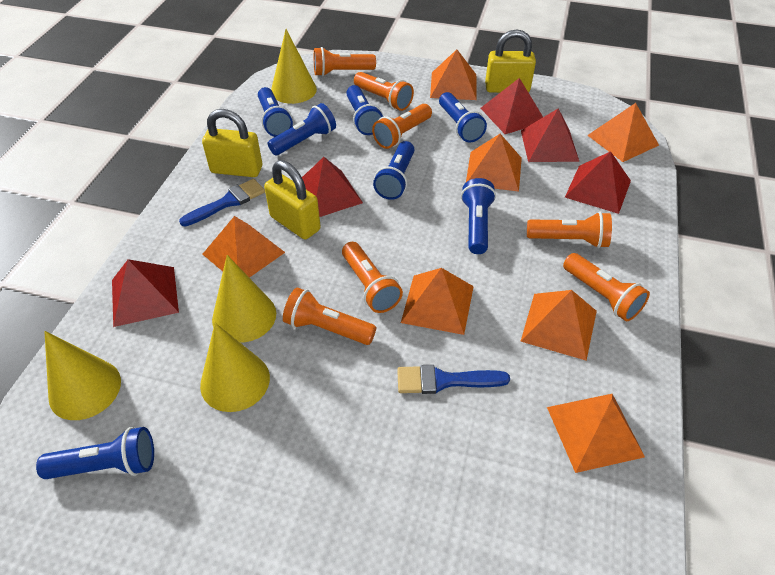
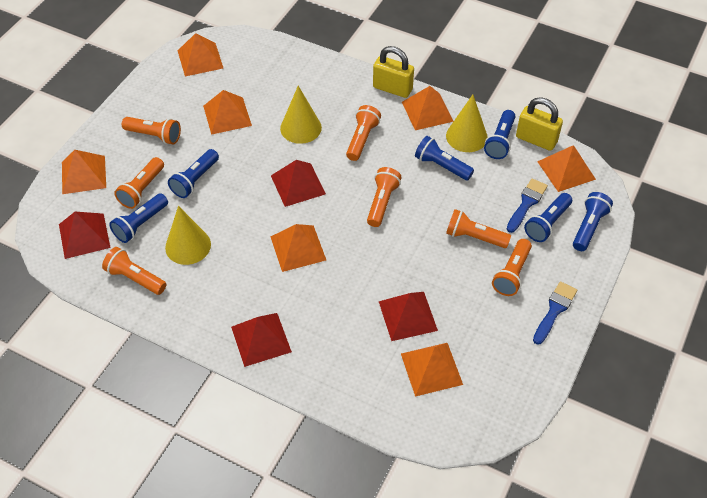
blue flashlight: [36,427,154,479] [258,87,293,137] [268,103,336,155] [346,85,383,135] [373,141,415,200] [439,92,487,142] [461,178,496,254] = 7 -> [109,193,168,243] [168,149,219,198] [415,136,474,180] [484,110,515,159] [524,193,572,242] [573,192,613,251] = 6
red pyramid: [112,259,179,327] [302,157,363,217] [481,78,543,134] [521,108,579,162] [565,151,631,214] = 5 -> [59,212,111,259] [231,313,292,367] [271,160,326,207] [379,292,438,341] = 4
yellow cone: [44,331,121,420] [200,323,270,412] [212,255,276,342] [271,29,317,104] = 4 -> [165,206,211,265] [280,86,322,144] [446,95,488,152] = 3
yellow padlock: [202,109,262,177] [264,160,321,240] [485,29,536,93] = 3 -> [373,46,414,98] [516,97,563,151] = 2

